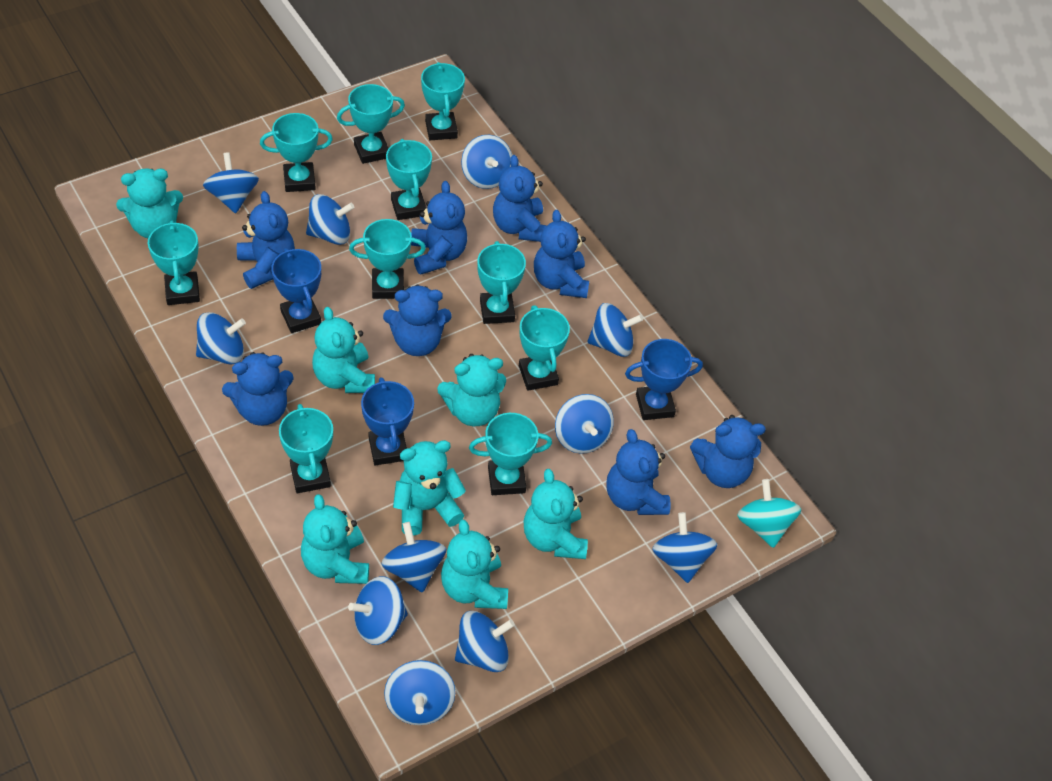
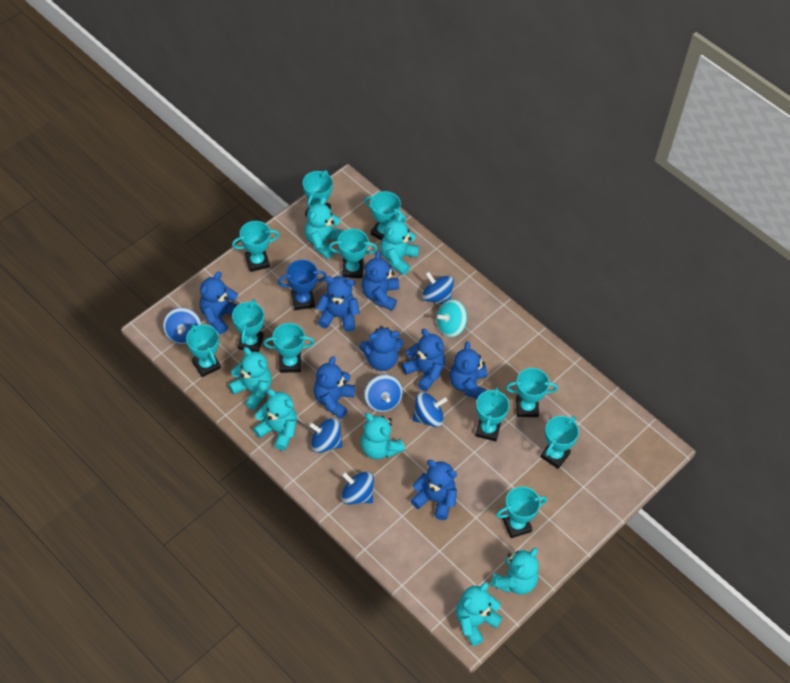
blue spinning top: [196,312,246,365] [203,152,259,213] [306,194,355,245] [348,576,408,645] [381,522,446,593] [384,660,455,725] [455,611,515,672] [461,135,512,189] [555,394,614,454] [587,303,643,357] [652,512,717,583] = 11 -> [163,308,201,344] [308,418,343,453] [341,471,374,505] [364,375,403,412] [412,392,447,427] [422,271,454,304] = 6
blue trophy: [271,248,321,333] [361,377,414,465] [625,339,703,420] = 3 -> [277,260,327,310] = 1
turquoise trophy: [148,221,200,305] [260,113,333,192] [279,404,333,493] [337,84,405,164] [349,219,426,299] [386,139,432,220] [421,62,465,140] [469,413,552,495] [477,241,526,324] [519,305,570,391] = 10 -> [186,324,221,377] [232,221,279,272] [232,299,264,352] [263,323,315,373] [303,170,333,217] [329,229,378,278] [365,191,406,240] [475,387,510,441] [496,486,547,538] [506,368,558,417] [540,416,579,469] = 11

